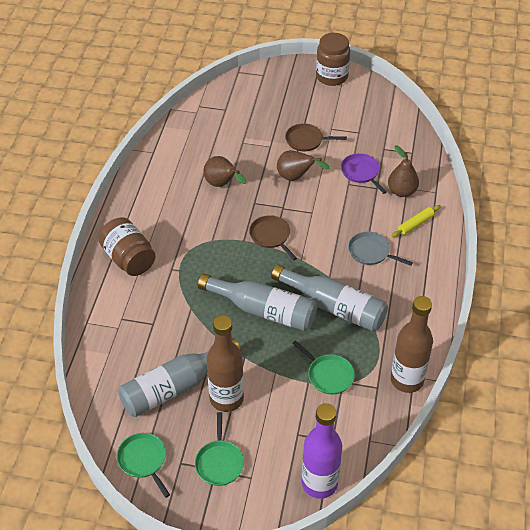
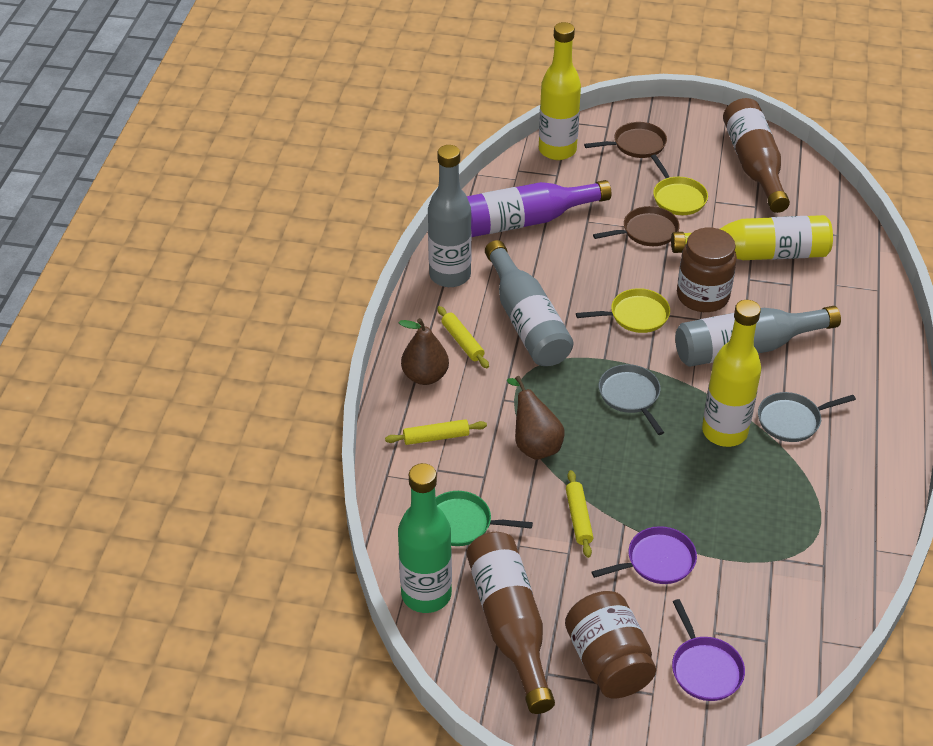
brown pear: [203,156,246,187] [277,150,330,181] [388,145,419,197] = 3 -> [399,318,449,385] [507,376,564,460] = 2
green bottle: none = 0 -> [398,463,452,613] = 1
green pan: [117,433,170,498] [195,412,244,486] [292,340,355,394] = 3 -> [436,491,533,546] = 1
grey pan: [348,232,413,266] = 1 -> [599,364,664,435] [758,392,856,442] = 2
purple pan: [341,153,387,194] = 1 -> [592,526,697,584] [672,599,745,701] = 2
yellow bottle: none = 0 -> [539,22,581,160] [671,215,833,260] [702,300,761,447] = 3
yellow pan: none = 0 -> [576,288,670,333] [651,154,708,215] = 2
yellow rolling pin: [392,205,441,237] = 1 -> [385,419,487,445] [437,306,489,368] [566,470,593,558] = 3

